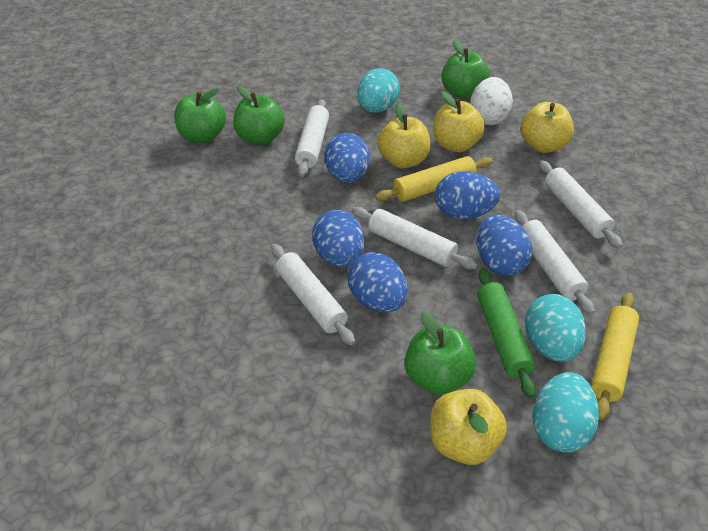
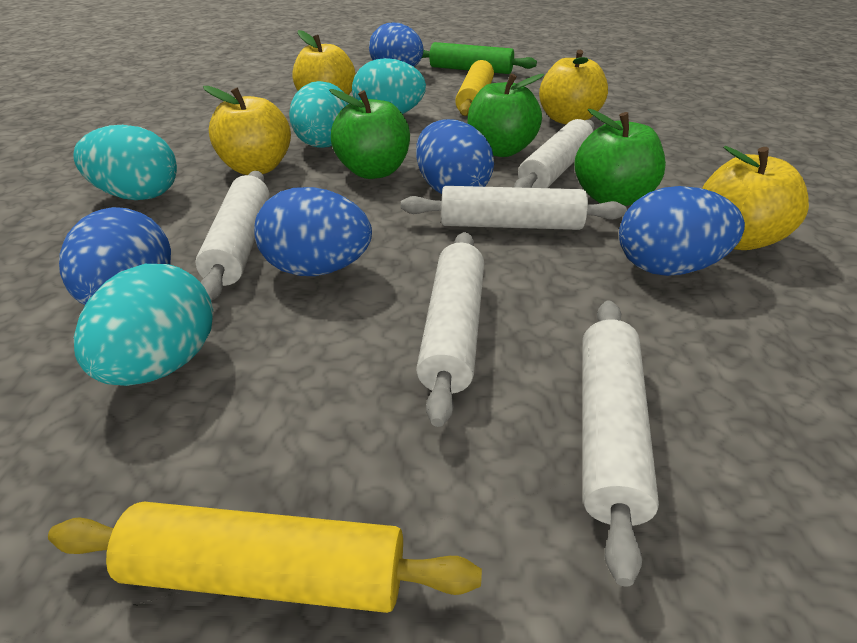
green apple: [174,88,226,143] [233,86,285,145] [404,311,476,395] [442,40,489,99] = 4 -> [329,89,410,179] [468,73,544,157] [574,109,666,206] = 3
turquoise egg: [357,68,400,113] [525,294,586,362] [533,372,599,453] = 3 -> [73,125,177,200] [74,264,213,386] [289,81,349,148] [352,58,426,114] = 4
white egg: [470,77,513,125] = 1 -> none = 0

